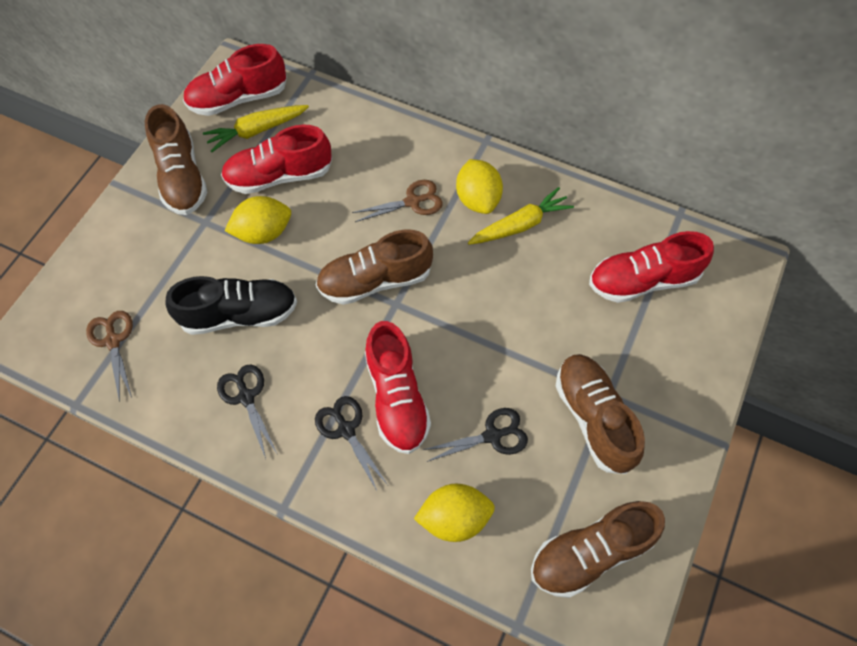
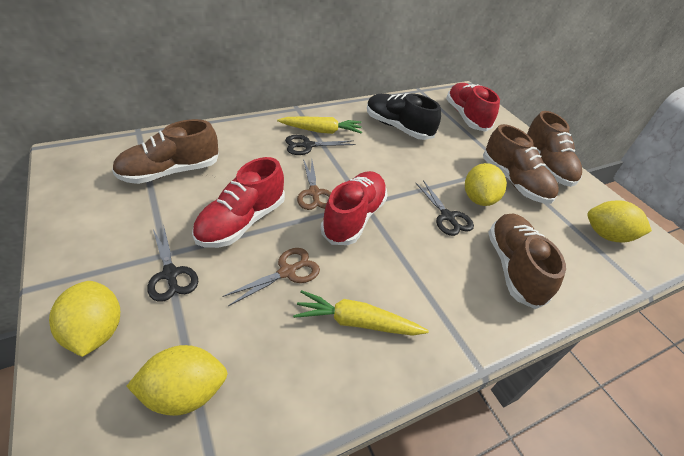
red shoe: [183,44,287,116] [221,125,332,194] [365,321,431,454] [589,231,714,303] = 4 -> [192,157,285,248] [321,171,388,245] [446,83,500,132] = 3
yellow lemon: [225,196,291,244] [414,484,495,542] [456,159,503,214] = 3 -> [49,281,120,357] [127,345,228,416] [465,163,507,206] [587,200,652,243] = 4

